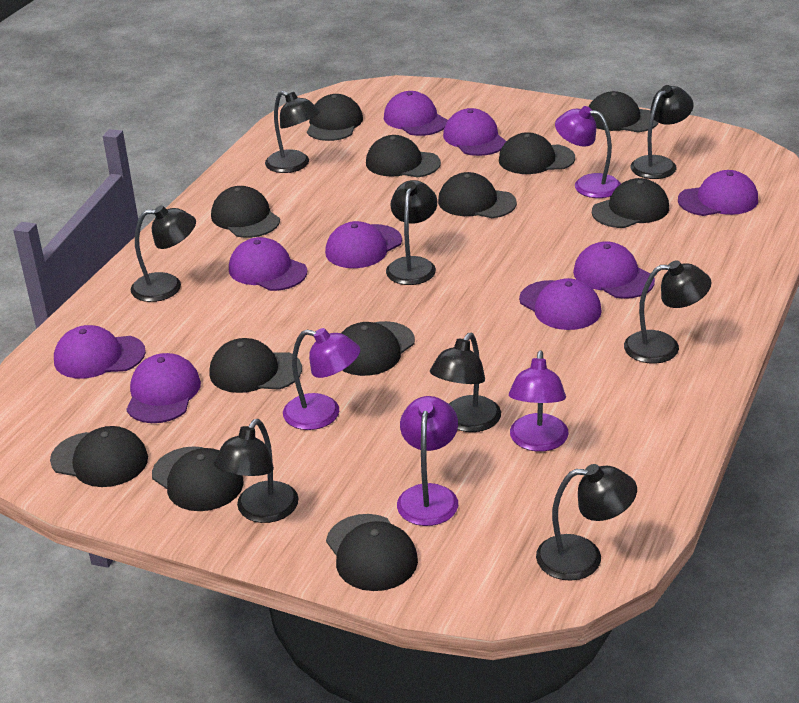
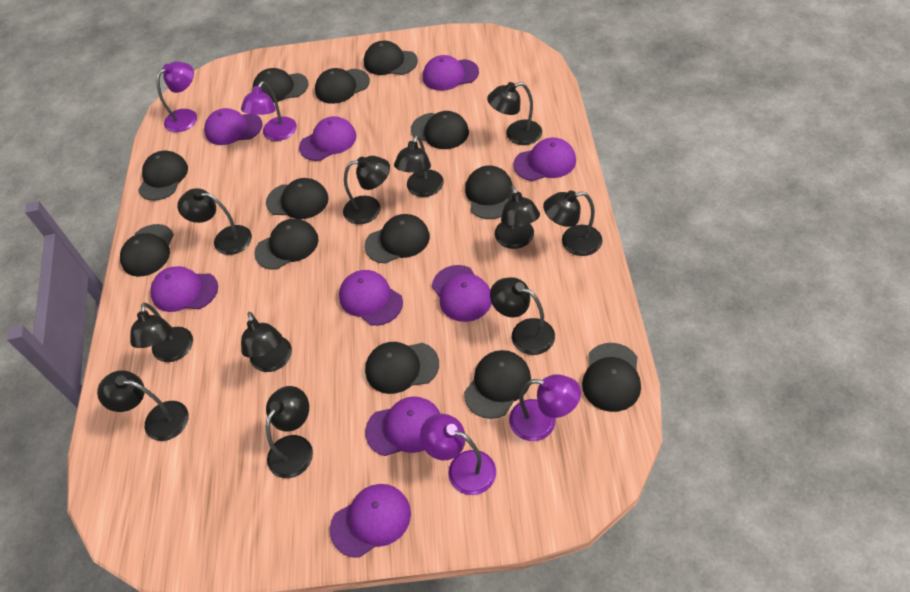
black cap: [50,426,148,487] [152,446,244,511] [209,338,302,393] [211,186,280,238] [307,94,363,141] [326,514,418,591] [341,321,415,376] [366,135,441,177] [438,172,517,218] [499,132,575,174] [589,91,658,132] [592,178,669,228] = 12 -> [120,224,174,277] [138,150,188,201] [253,68,309,103] [254,219,319,270] [266,178,329,219] [315,68,370,104] [364,41,418,75] [365,214,430,264] [365,342,439,394] [411,111,469,149] [464,350,531,419] [465,165,513,219] [582,343,641,412] = 13
black lamp: [131,205,196,302] [214,419,298,523] [265,91,320,173] [386,180,437,285] [430,333,501,432] [536,464,637,581] [624,260,711,364] [631,85,694,179] = 8 -> [97,370,189,441] [130,303,193,362] [177,188,252,255] [241,312,292,372] [266,386,313,478] [343,156,390,224] [394,135,444,197] [487,82,542,145] [490,277,555,355] [495,186,540,249] [543,191,603,256] = 11

